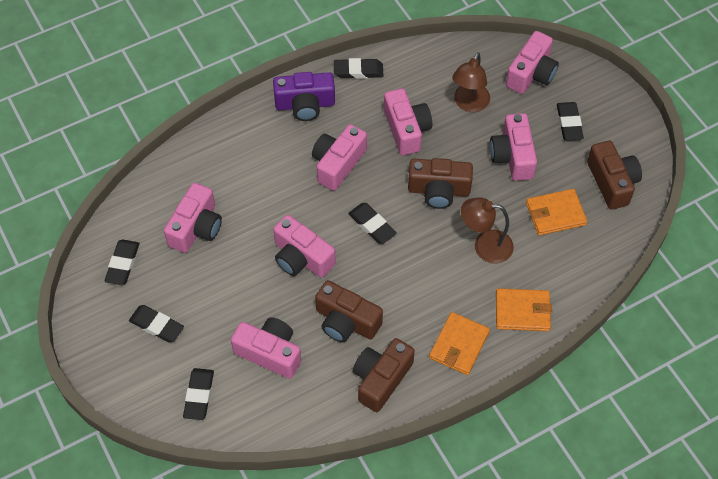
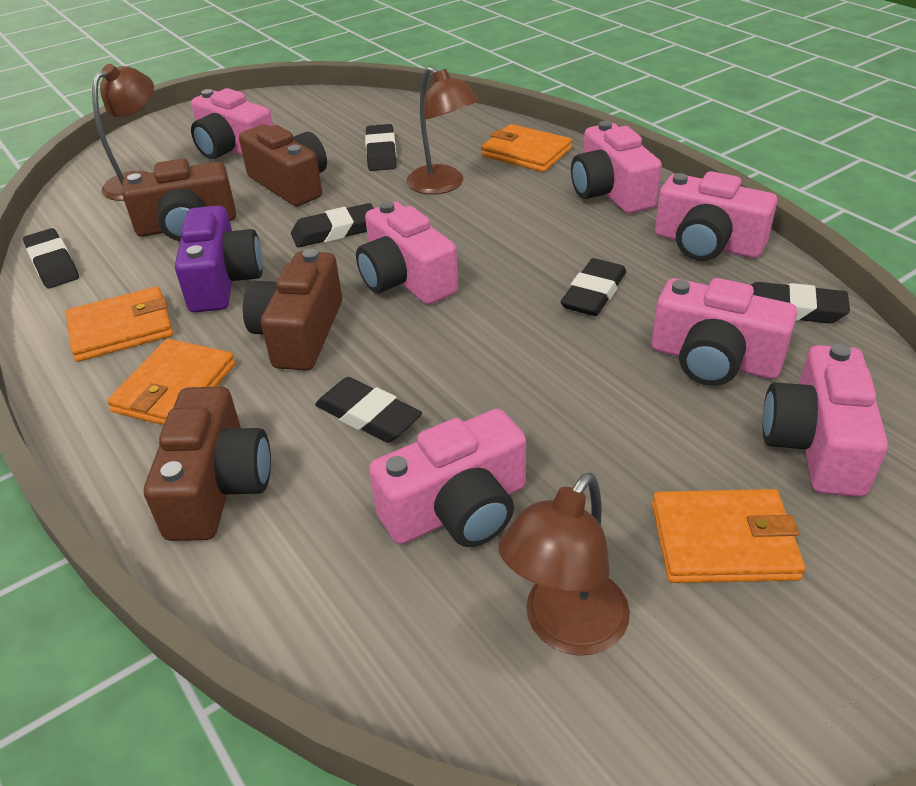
brown lamp: [452,52,490,112] [461,198,514,264] = 2 -> [92,64,154,201] [407,66,479,195] [498,473,630,656] = 3
orange wallet: [429,312,490,375] [496,288,552,331] [526,189,587,236] = 3 -> [66,286,173,362] [107,339,235,425] [481,124,572,172] [652,489,805,583] = 4

